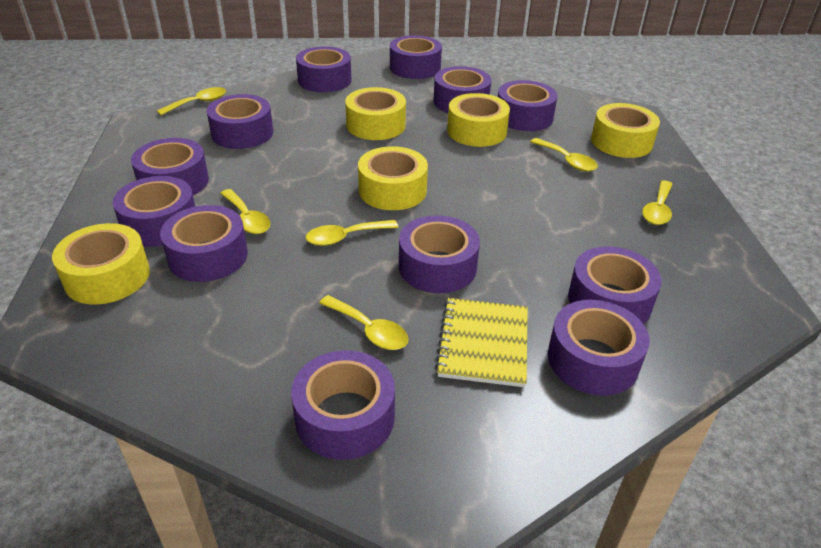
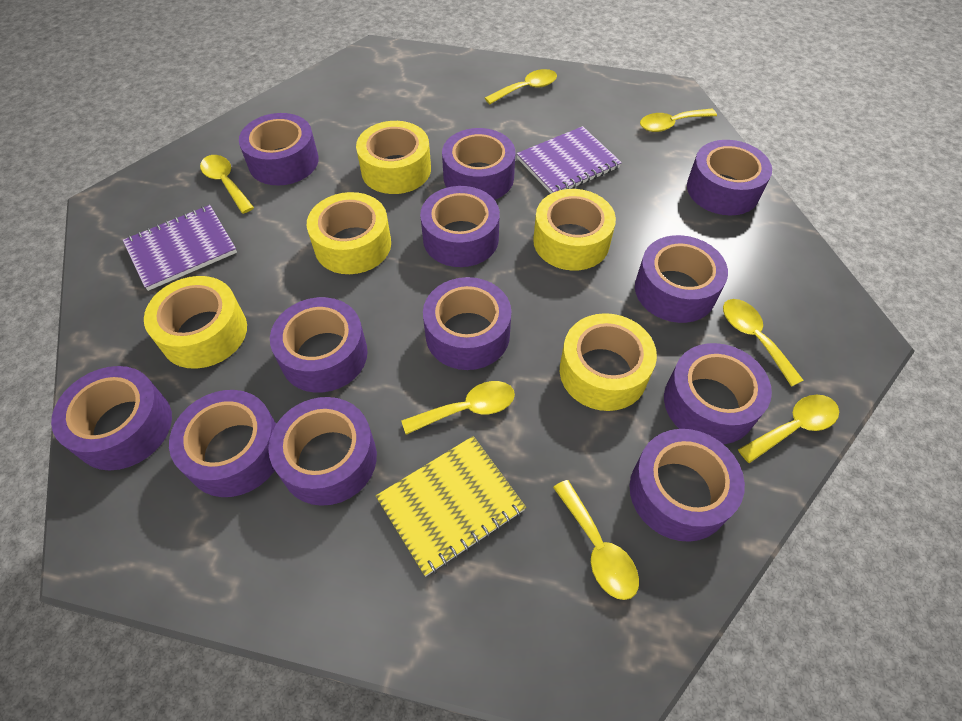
purple notebook: none = 0 -> [123,205,237,291] [516,126,622,193] = 2
yellow spoon: [157,87,226,115] [220,189,270,234] [306,220,398,246] [319,295,409,350] [530,138,598,172] [642,180,673,225] = 6 -> [200,155,254,214] [401,381,515,435] [485,69,557,104] [553,480,639,600] [640,109,717,132] [723,299,804,387] [738,395,839,463] = 7

